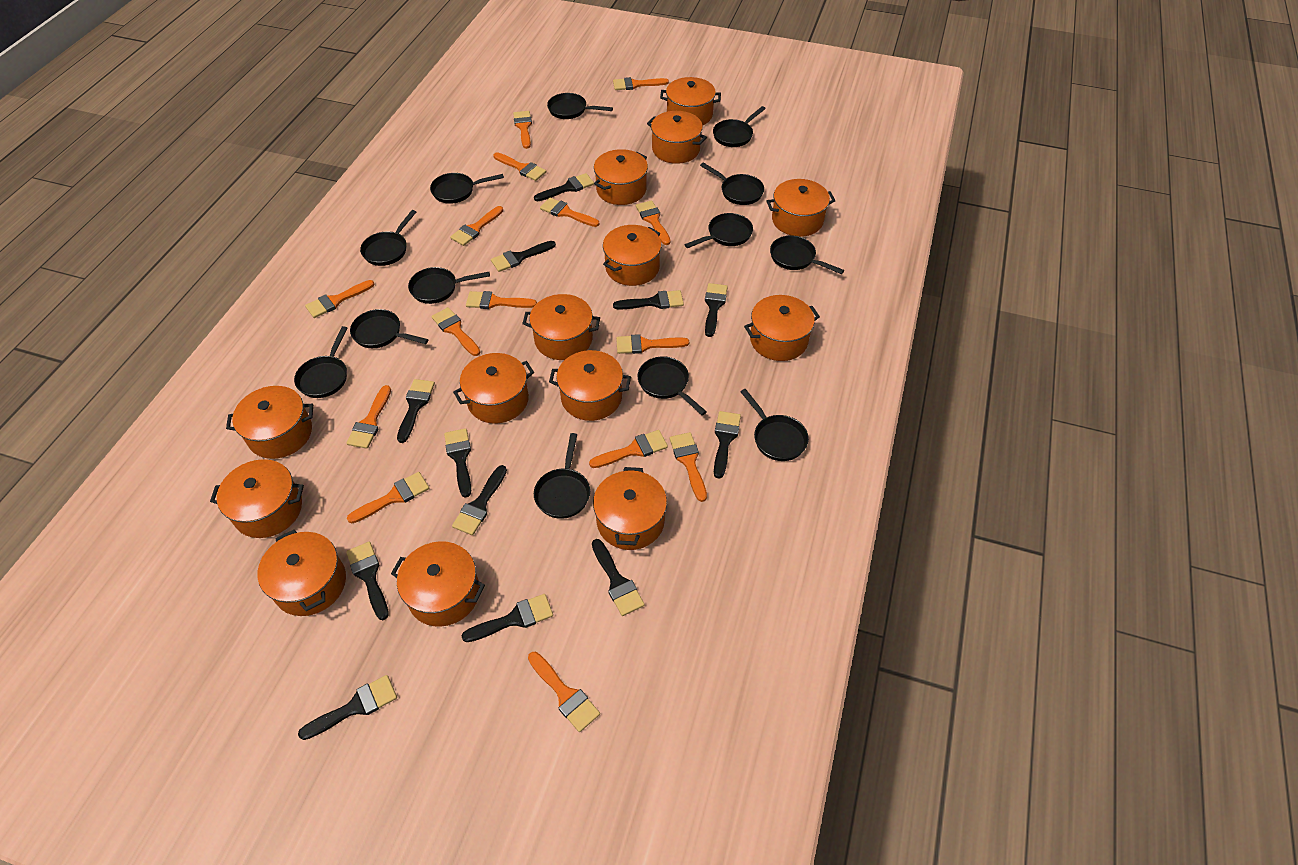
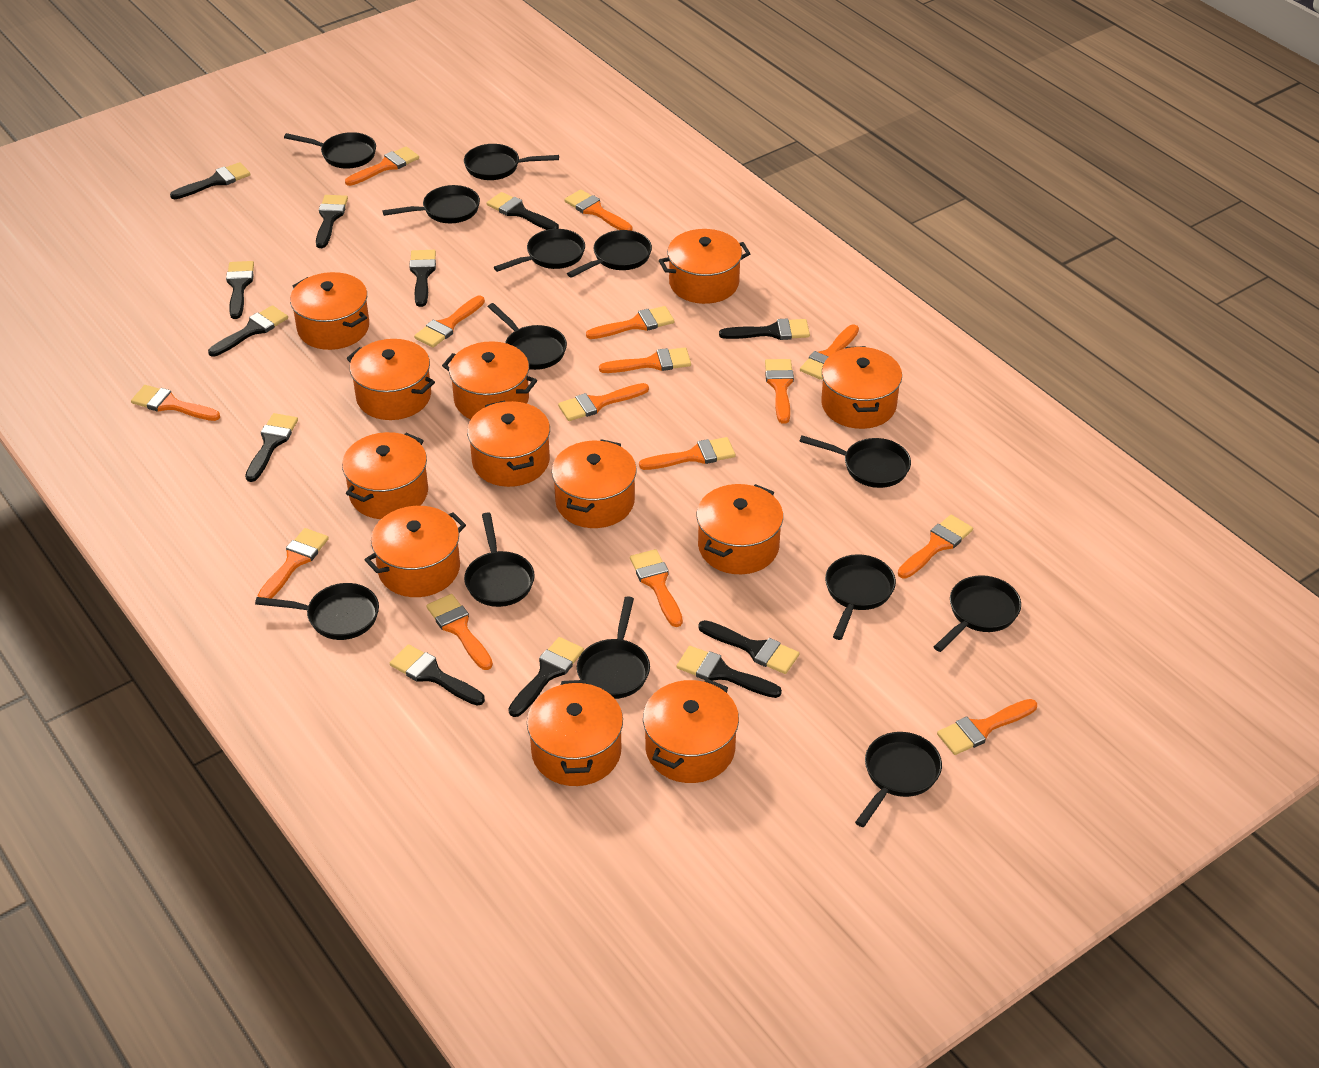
orange pot: [210,459,304,538] [226,386,313,459] [257,530,346,616] [391,541,485,627] [453,353,534,424] [522,294,600,360] [549,350,631,421] [593,467,667,550] [594,149,648,205] [603,225,661,286] [647,111,707,164] [660,77,721,126] [744,295,820,361] [766,179,835,237] = 14 -> [290,272,369,350] [342,432,428,519] [346,339,435,420] [365,506,466,597] [442,341,537,419] [467,401,550,487] [527,680,623,786] [552,439,637,528] [643,679,739,783] [659,229,751,304] [696,484,783,574] [821,346,902,429] = 12

